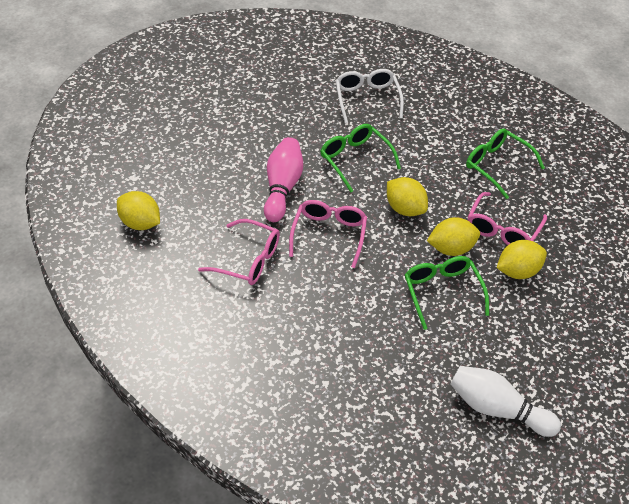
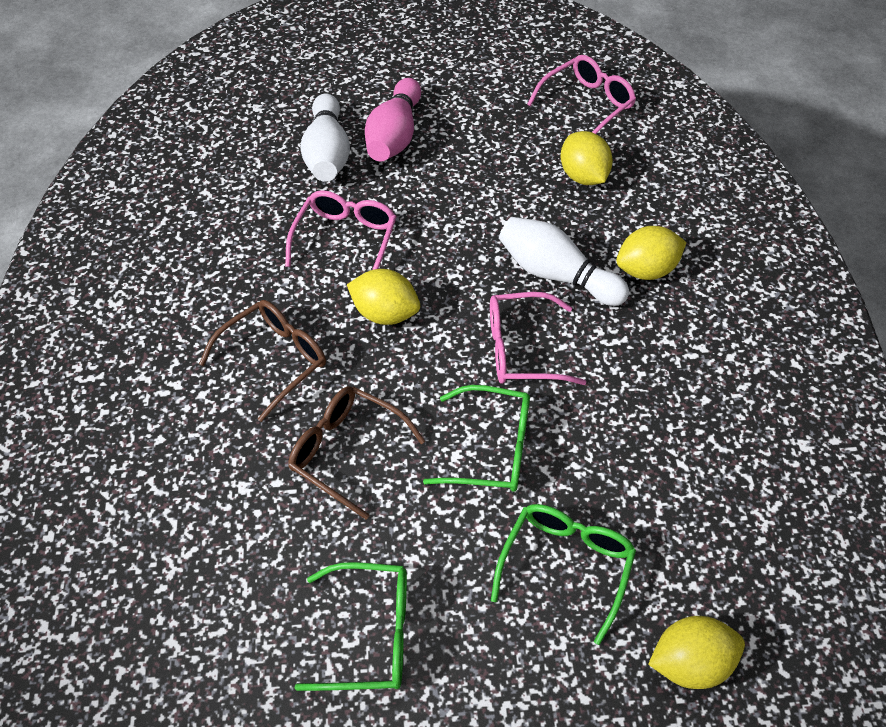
brown glasses: none = 0 -> [199,300,326,422] [288,386,425,520] = 2
white bowling pin: [450,366,561,437] = 1 -> [300,93,350,182] [499,217,629,306] = 2
white glasses: [336,69,404,123] = 1 -> none = 0

